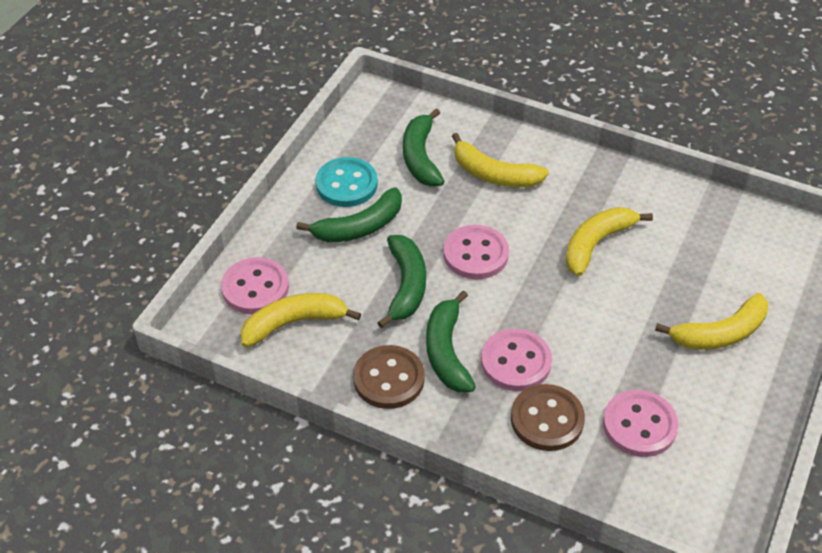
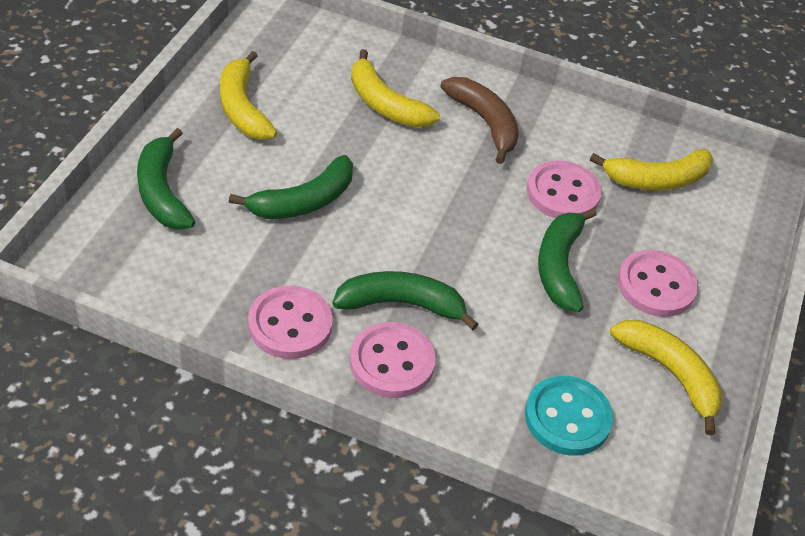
brown banana: none = 0 -> [440,77,519,164] = 1
brown button: [353,345,425,409] [511,384,585,451] = 2 -> none = 0

